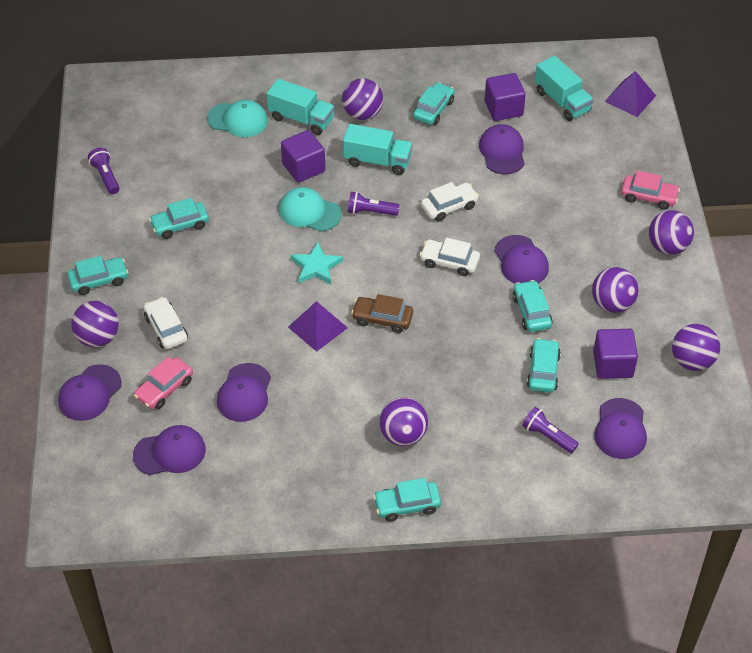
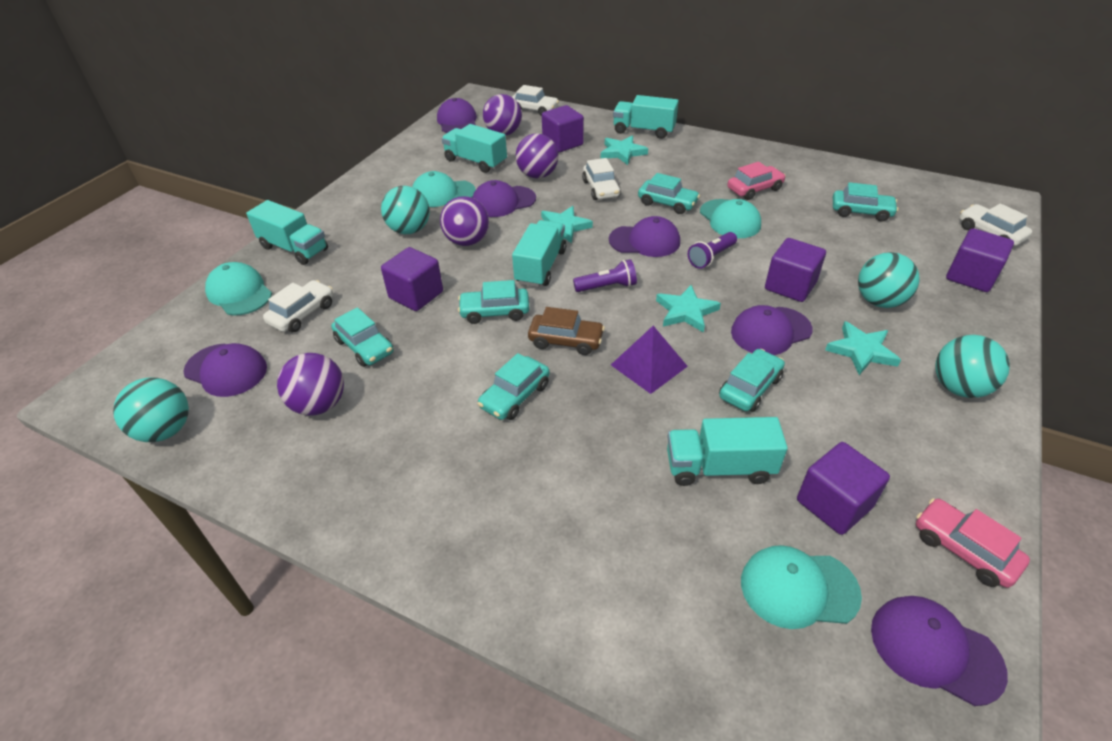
purple ball: [71,301,119,347] [342,78,383,120] [379,397,428,446] [592,267,638,313] [649,210,694,255] [672,324,720,371] = 6 -> [277,353,344,416] [440,196,489,246] [483,94,522,136] [516,133,559,178] = 4
purple cube: [281,130,325,183] [485,73,526,121] [593,329,638,379] = 3 -> [381,247,443,311] [542,105,584,152] [765,238,826,302] [797,442,890,535] [946,228,1014,292] = 5
purple flashlight: [88,148,119,194] [348,192,399,216] [522,407,579,453] = 3 -> [573,259,637,292] [688,232,737,269] = 2
purple pyramid: [288,301,348,352] [604,71,656,117] = 2 -> [611,326,688,394] = 1
turquoise ball: none = 0 -> [113,378,189,442] [381,186,430,234] [858,252,920,308] [935,335,1010,398] = 4
turquoise cap: [207,100,268,137] [279,187,342,232] = 2 -> [205,262,272,316] [412,171,476,207] [700,199,761,238] [741,545,862,629] = 4
turquoise star: [291,242,343,284] = 1 -> [541,206,593,243] [601,136,648,165] [656,285,721,333] [825,321,901,375] = 4
turquoise truck: [266,78,334,135] [343,124,413,175] [535,56,593,121] = 3 -> [246,200,328,265] [442,124,507,173] [512,220,566,287] [613,95,679,139] [667,417,788,486] = 5
white car: [144,297,188,349] [420,238,480,276] [421,182,479,222] = 3 -> [263,280,333,332] [512,85,559,116] [582,158,621,200] [960,203,1032,246] = 4

